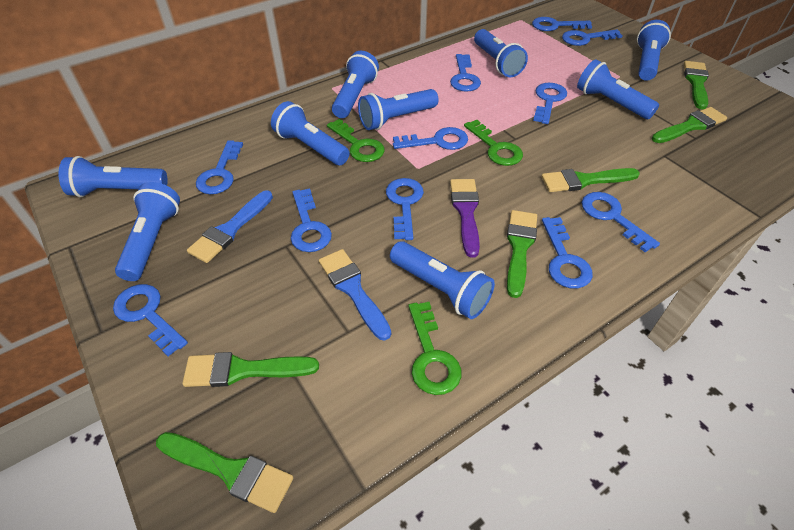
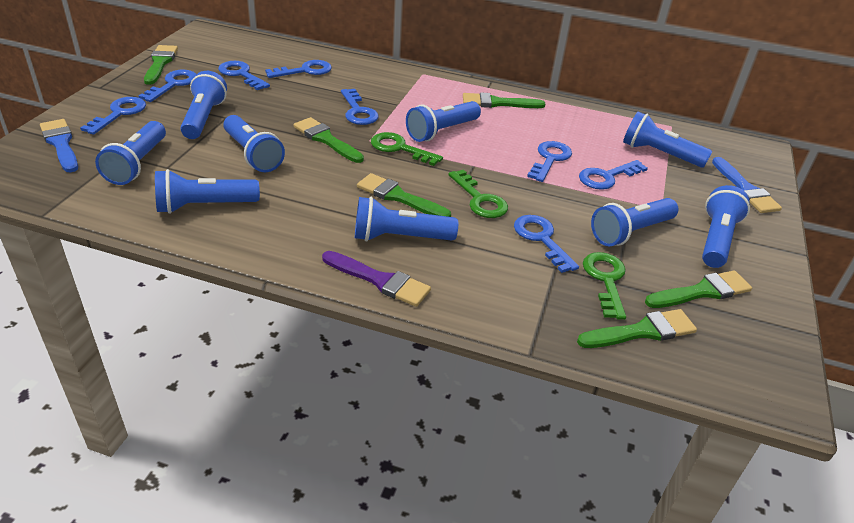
blue key: [113,284,188,356] [196,140,243,194] [291,188,332,252] [386,178,424,240] [393,127,468,150] [450,54,481,92] [532,17,592,31] [533,83,567,124] [542,217,593,288] [562,29,623,46] [582,192,660,252] = 11 -> [80,97,146,135] [139,70,197,102] [218,61,270,90] [265,60,332,78] [341,89,378,125] [514,215,579,273] [527,141,572,182] [579,160,648,190] = 8

